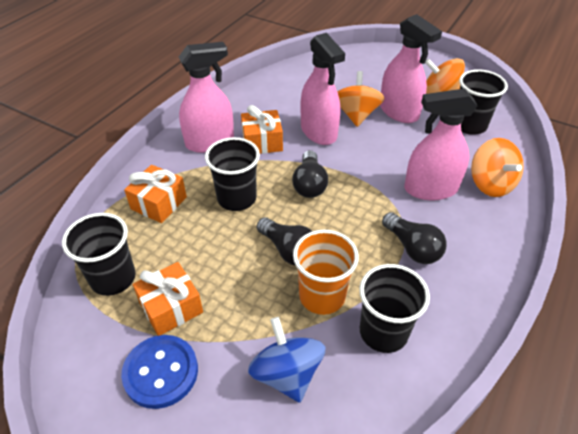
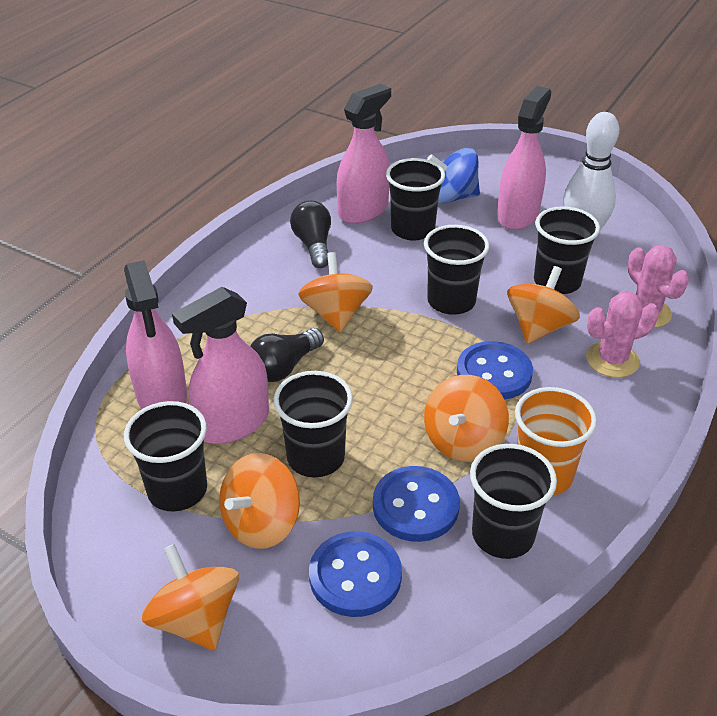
black cup: [62,213,136,296] [205,137,260,211] [359,264,430,353] [459,69,508,135] = 4 -> [124,401,207,511] [273,371,353,477] [386,158,445,241] [424,225,489,315] [470,444,557,559] [534,206,600,294] = 6
black light bulb: [257,217,312,265] [292,150,328,198] [382,212,447,264] = 3 -> [250,328,324,382] [290,200,331,268] = 2
blue button: [121,335,198,409] = 1 -> [309,531,402,617] [373,466,460,542] [457,341,533,400] = 3
orange gift: [124,165,187,223] [133,262,203,336] [241,105,283,154] = 3 -> none = 0
orange spinning top: [338,71,384,127] [425,58,465,94] [471,138,524,197] = 3 -> [142,544,239,651] [219,453,300,549] [298,252,373,333] [424,375,509,462] [507,266,580,344] = 5
pink cactus: none = 0 -> [586,291,659,378] [628,245,689,328] = 2
white bowling pin: none = 0 -> [563,112,619,230] = 1

